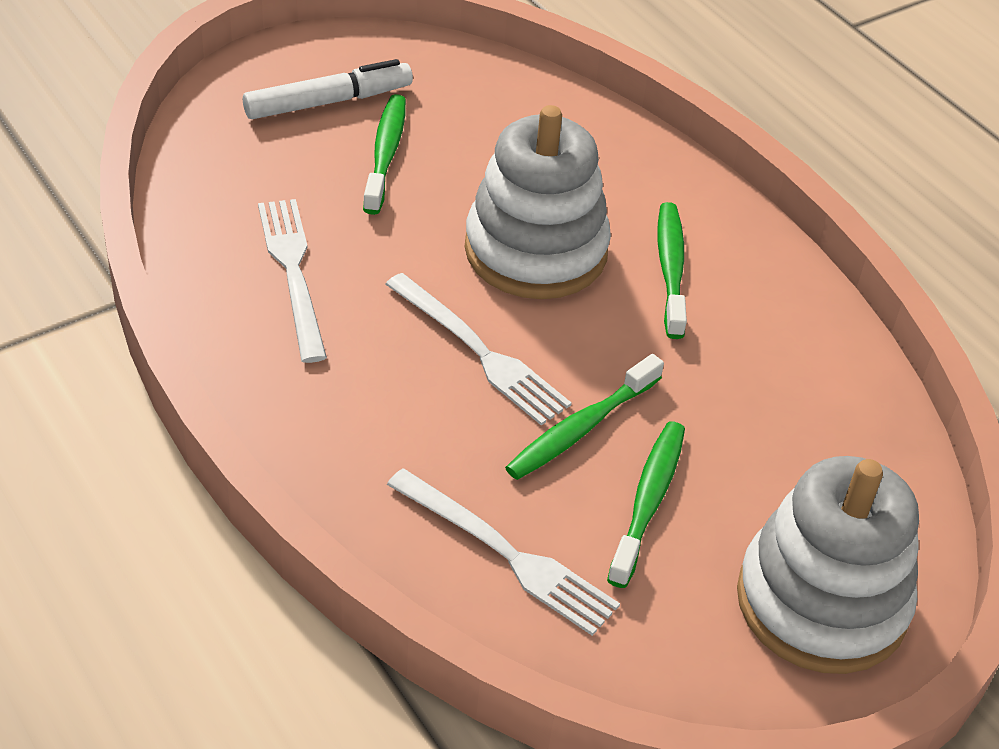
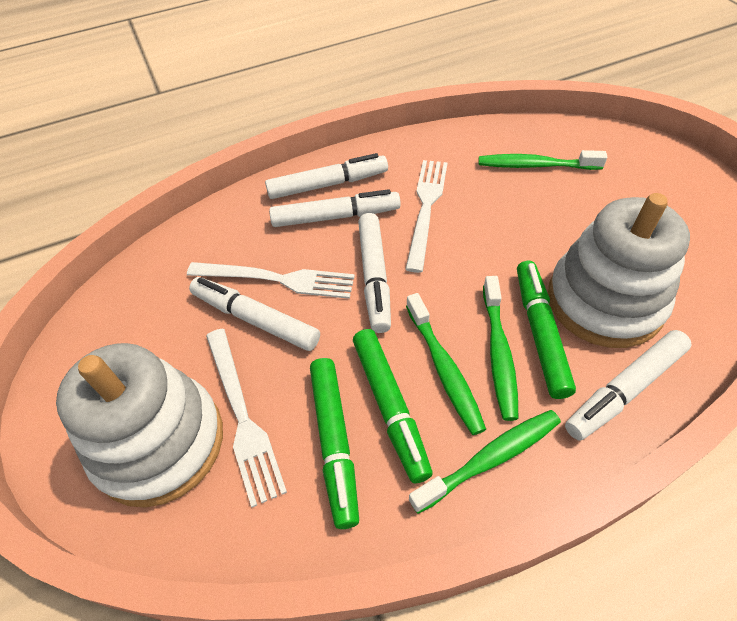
green marker: none = 0 -> [310,358,359,529] [353,329,433,483] [517,261,576,399] = 3
white marker: [243,59,413,119] = 1 -> [189,277,320,351] [265,153,388,199] [269,189,401,227] [358,213,391,333] [565,330,692,441] = 5

